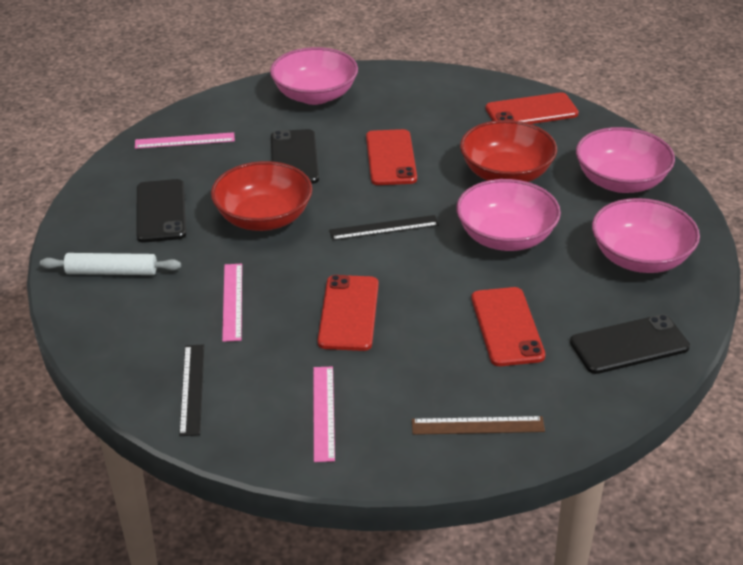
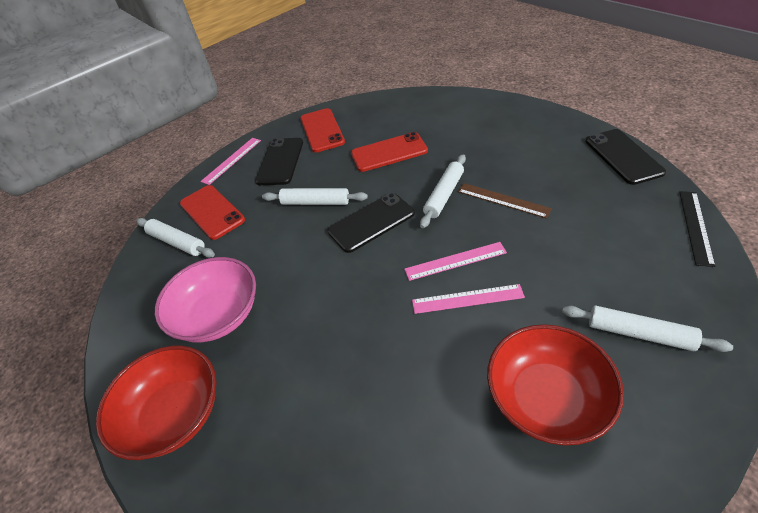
black ruler: [179,344,204,436] [329,215,439,240] = 2 -> [679,191,715,267] = 1
pink bowl: [270,47,358,105] [456,179,561,251] [576,127,675,193] [592,198,700,273] = 4 -> [155,257,256,343] = 1
red phone: [318,275,379,351] [366,129,417,185] [471,287,545,366] [485,92,579,124] = 4 -> [180,185,245,240] [300,108,345,152] [351,132,428,172] = 3
white rolling pin: [40,253,181,275] = 1 -> [136,218,215,258] [262,188,368,205] [420,154,466,228] [562,306,733,352] = 4

